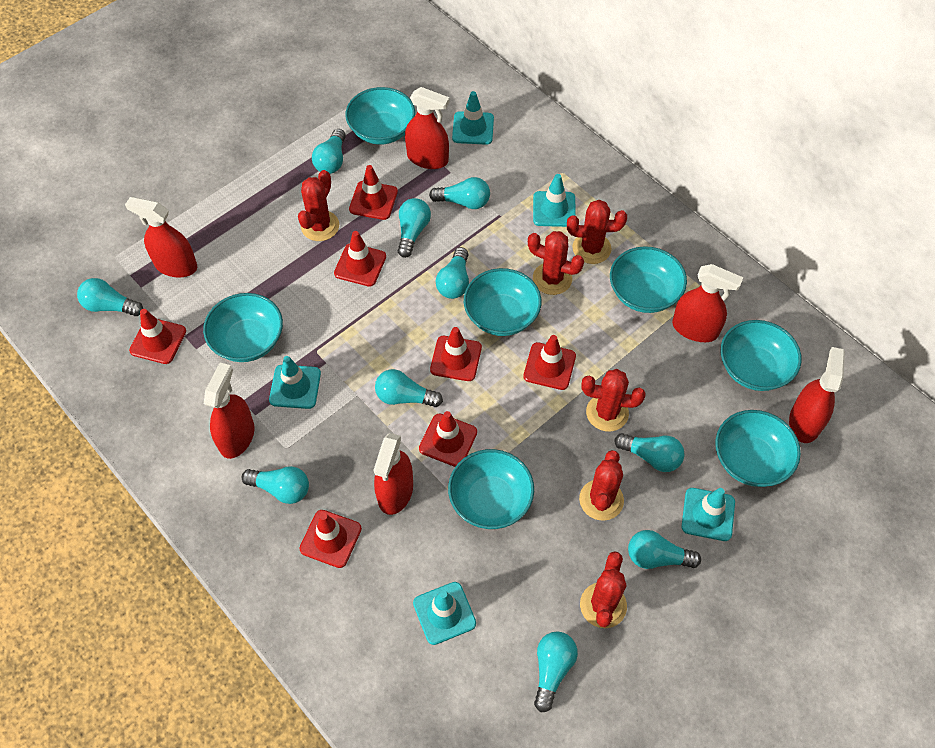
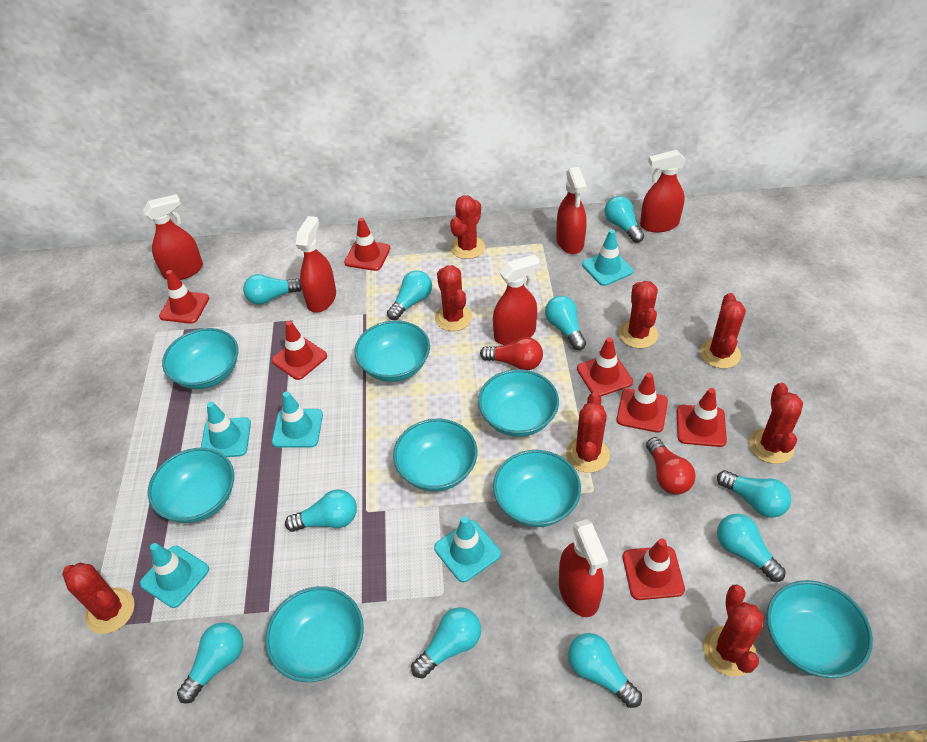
red cactus: [298,170,339,241] [528,231,584,295] [567,200,627,264] [579,450,624,521] [580,551,627,628] [581,369,646,431] = 6 -> [62,563,135,634] [435,265,472,331] [450,195,485,259] [566,392,610,473] [619,281,658,348] [700,293,746,369] [703,585,764,677] [749,383,803,464] = 8
red light bulb: none = 0 -> [480,337,543,370] [646,437,696,495] = 2
turquoise bowl: [203,293,283,362] [345,87,415,145] [448,449,534,529] [464,268,541,336] [610,246,687,313] [715,410,801,487] [721,320,802,391] = 7 -> [148,448,234,523] [162,328,238,389] [265,586,364,682] [354,320,430,382] [393,419,477,492] [478,369,559,437] [493,450,581,527] [767,580,873,678] = 8

